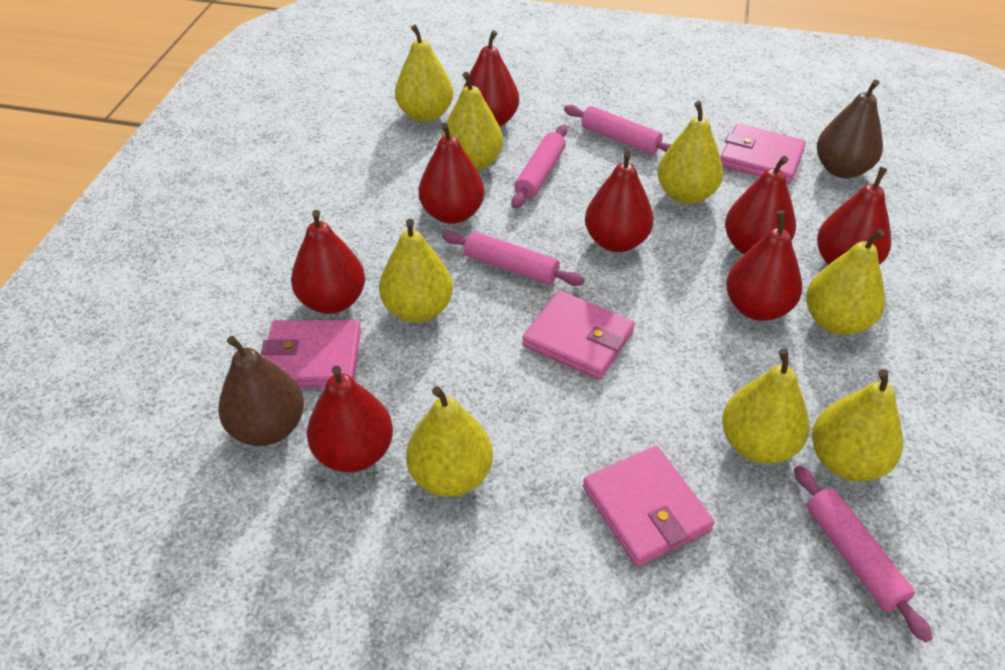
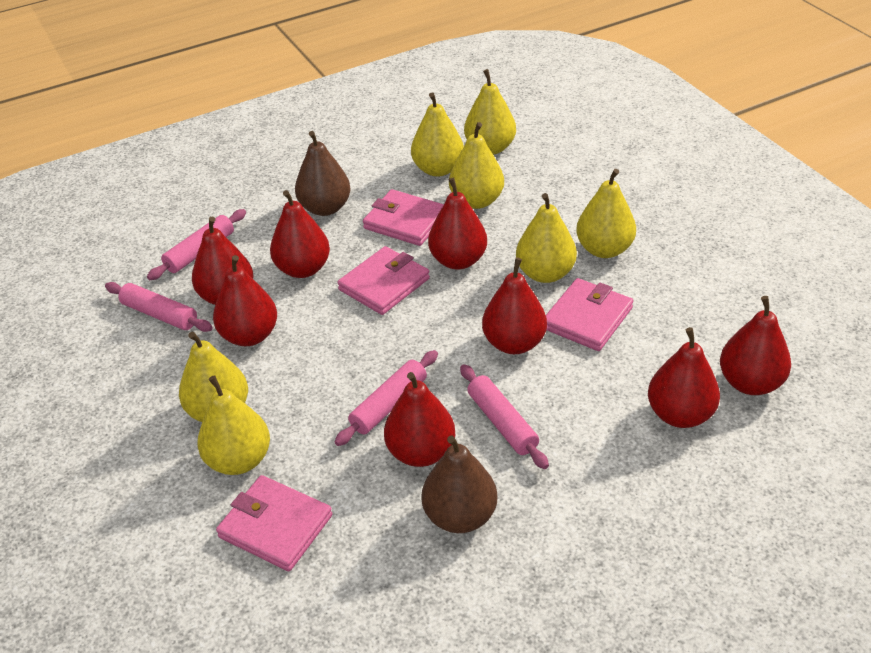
yellow pear: [379,219,453,323] [395,25,453,122] [406,386,493,497] [441,72,503,171] [657,101,723,204] [722,349,810,464] [806,229,885,335] [812,369,903,481] = 8 -> [179,332,248,422] [198,375,270,475] [411,93,464,177] [449,122,504,209] [464,69,516,155] [516,193,577,283] [576,168,636,258] = 7

